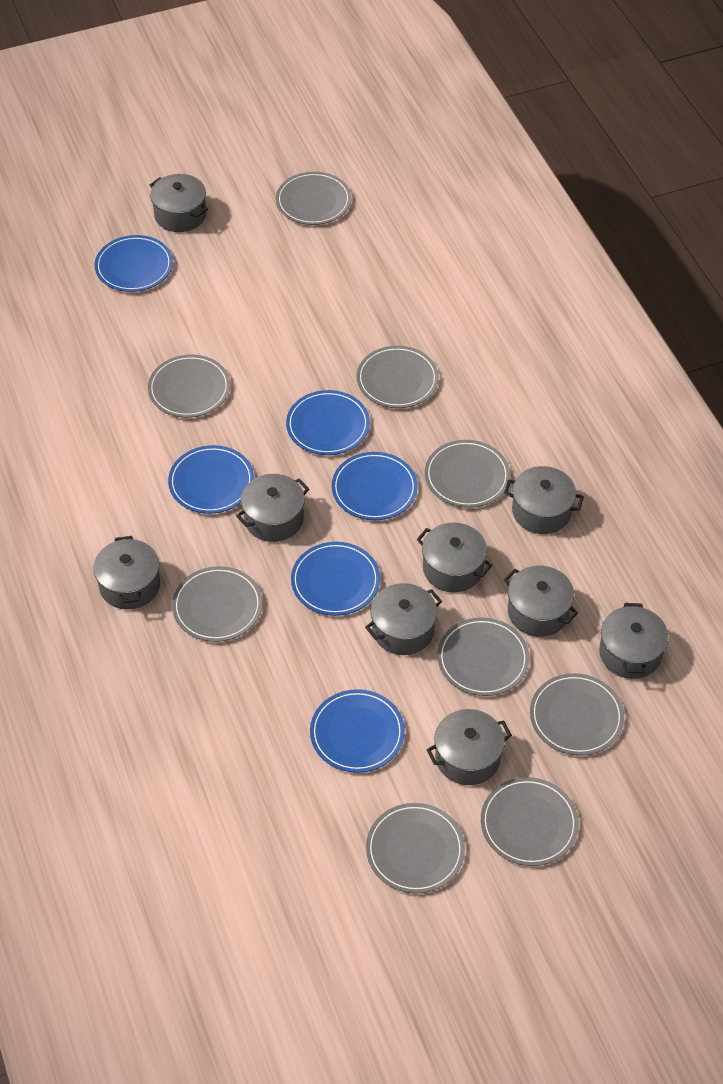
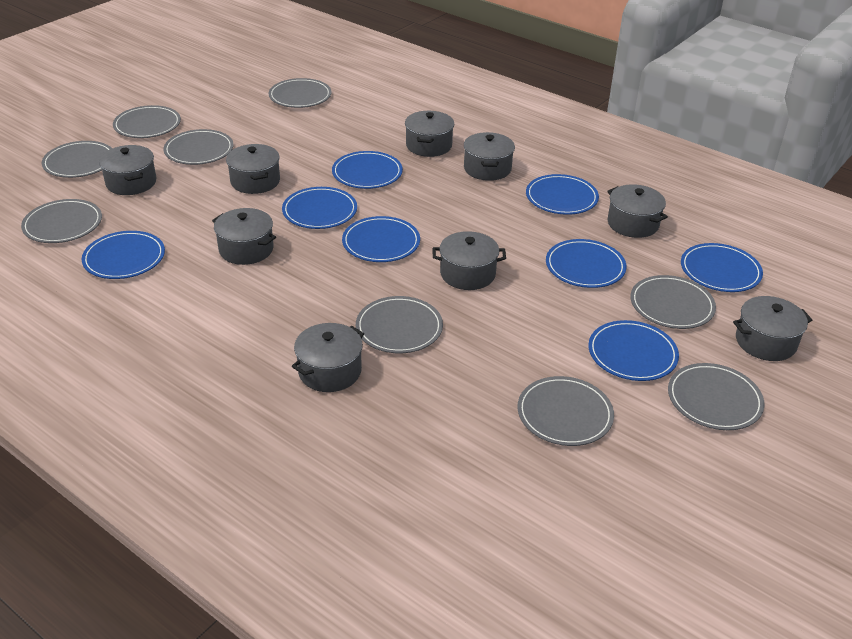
blue plate: [95,235,173,292] [168,445,254,514] [286,390,370,455] [291,542,380,616] [310,689,405,773] [332,452,418,520] = 6 -> [82,231,165,279] [282,187,357,229] [332,151,403,189] [342,216,420,262] [526,174,599,215] [546,239,626,288] [588,320,679,381] [681,243,763,292] = 8

